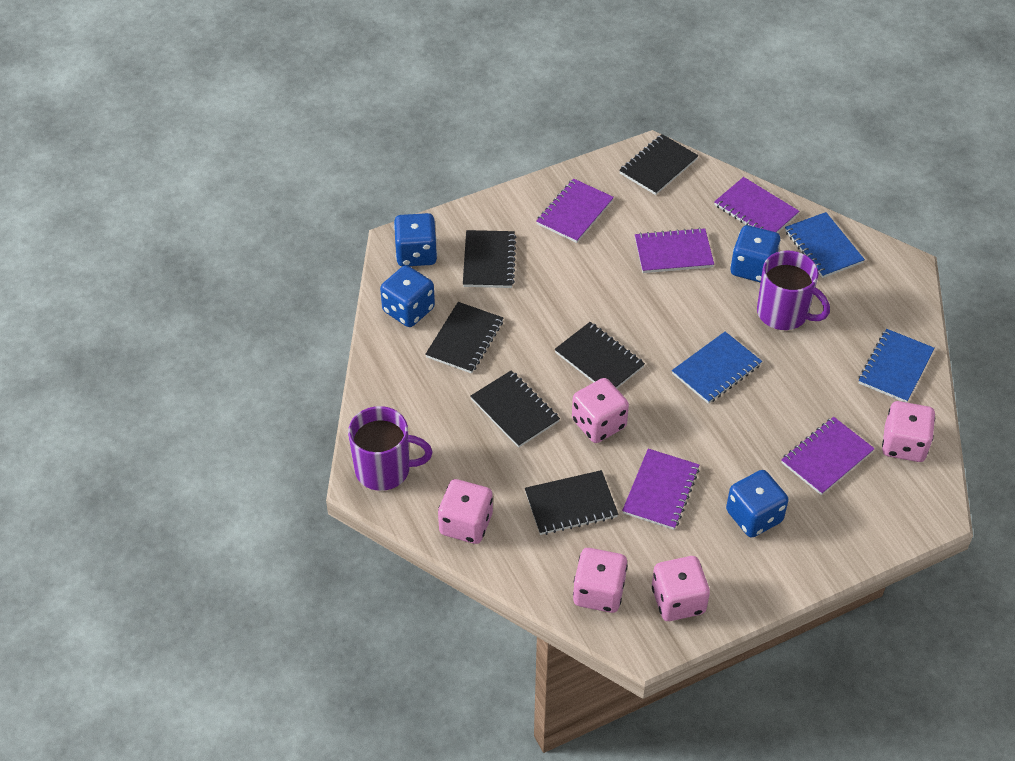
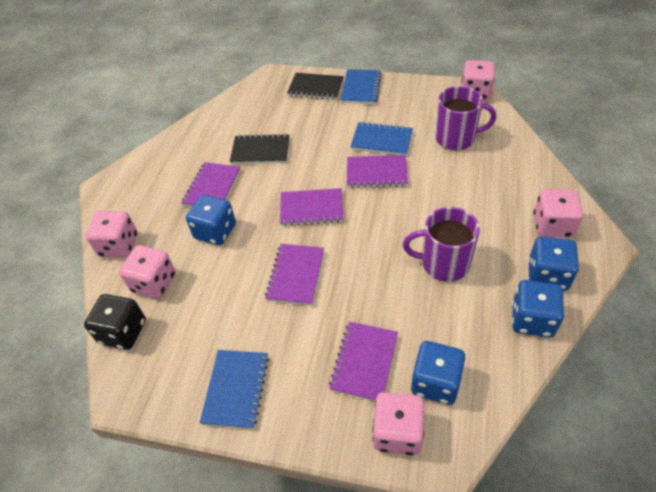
black dice: none = 0 -> [84,294,146,350] = 1
black notebook: [425,302,503,374] [463,230,516,288] [470,370,560,448] [525,470,618,535] [554,322,645,388] [619,134,699,195] = 6 -> [230,134,289,164] [287,73,344,100] = 2

